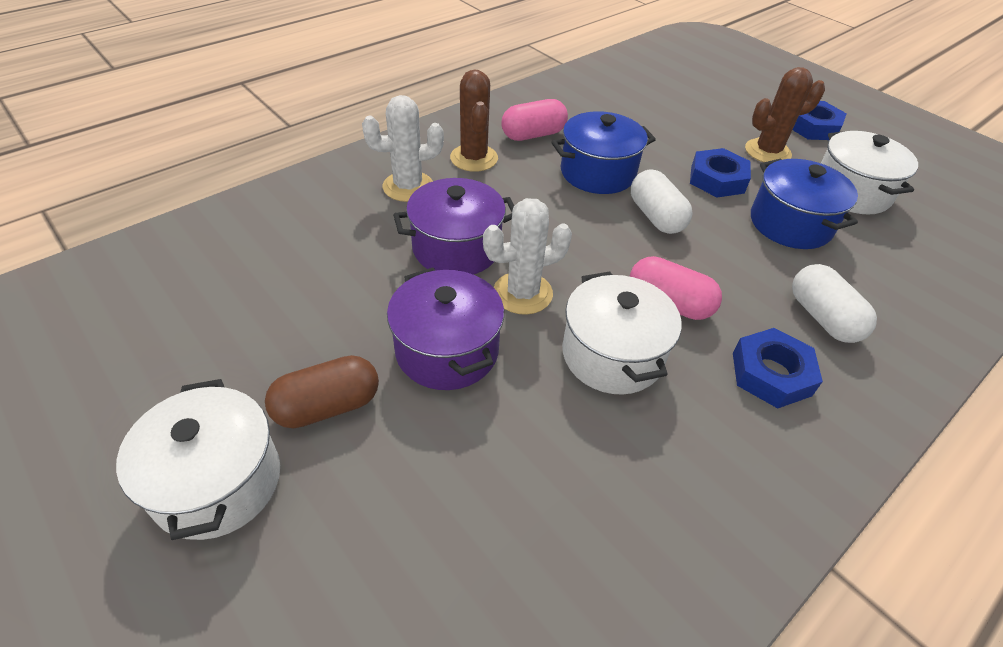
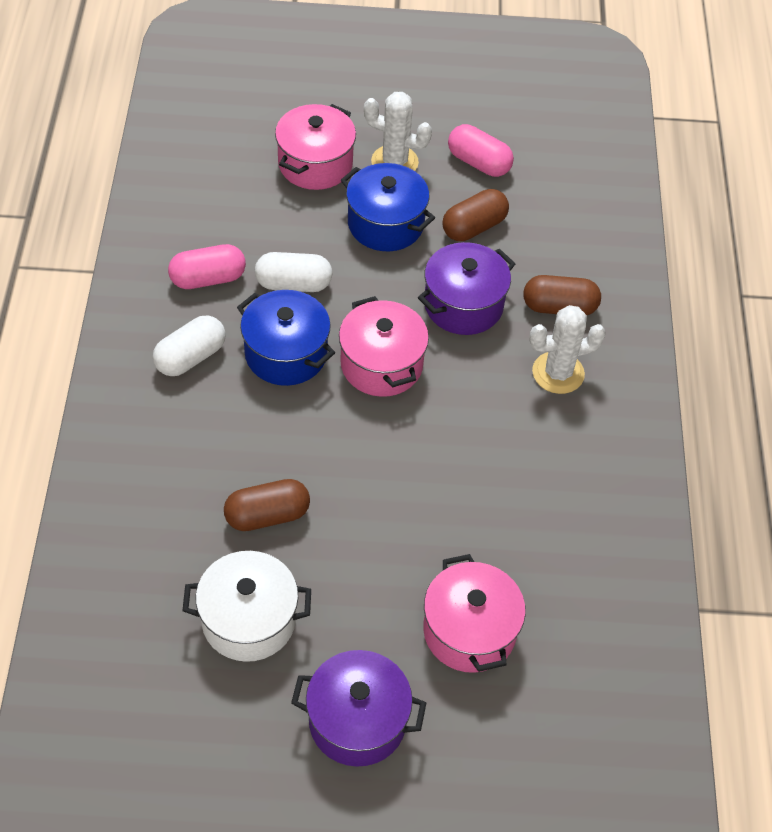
blue nut: [690,148,751,197] [733,328,823,408] [793,101,847,140] = 3 -> none = 0
brown cactus: [450,69,498,172] [745,67,825,162] = 2 -> none = 0
brown capsule: [265,355,379,428] = 1 -> [224,479,310,531] [442,189,509,241] [523,275,601,315] = 3
pink pot: none = 0 -> [275,104,356,190] [339,296,429,397] [423,554,526,673] = 3
white pot: [116,379,280,540] [562,272,682,395] [821,131,918,214] = 3 -> [182,551,311,662] = 1

